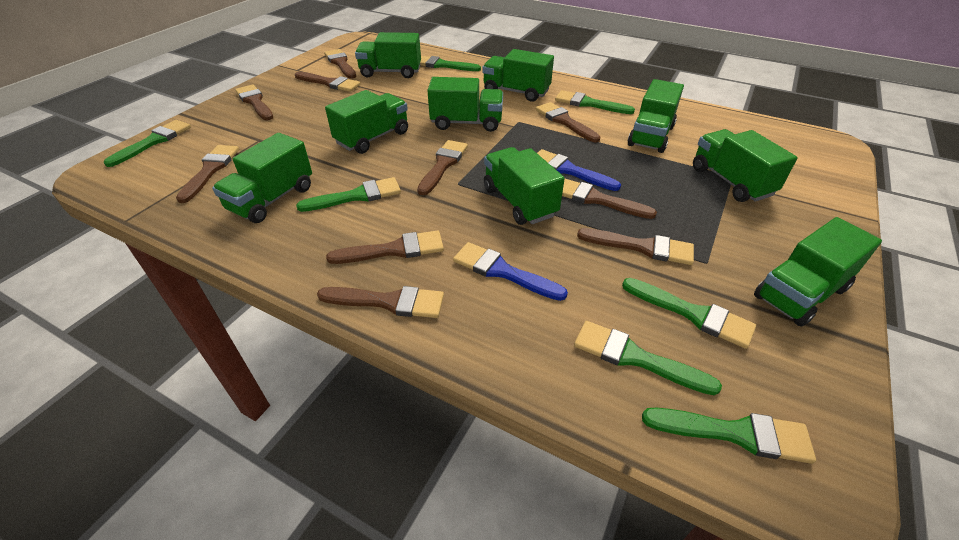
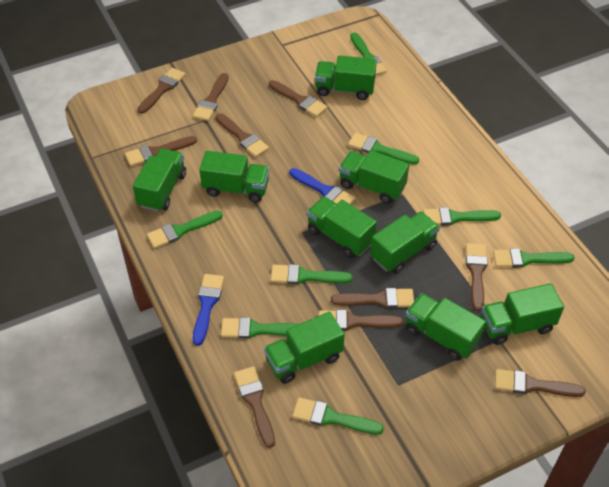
green brush: [104,120,191,167] [296,177,401,212] [420,56,481,71] [555,90,635,114] [574,321,722,395] [622,278,756,349] [642,408,816,464] = 7 -> [147,211,223,248] [221,317,299,339] [271,264,353,284] [292,397,384,435] [348,133,419,164] [350,33,387,76] [423,207,501,226] [493,248,575,268] = 8

